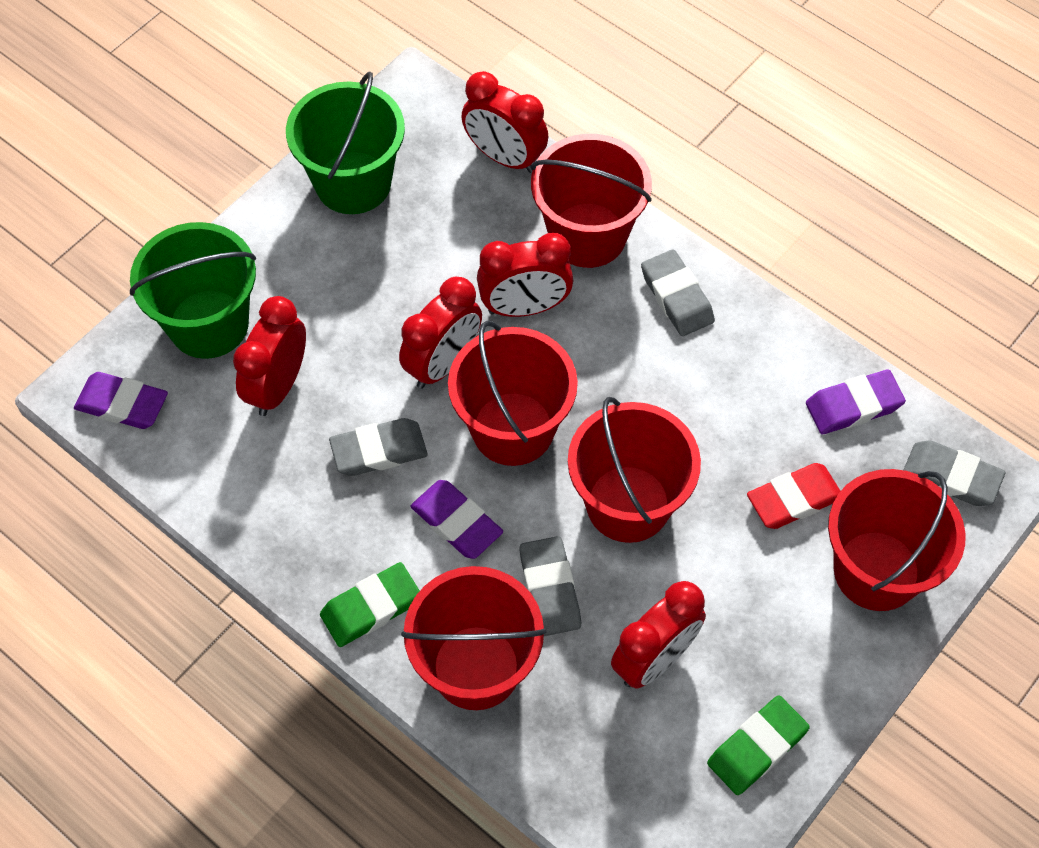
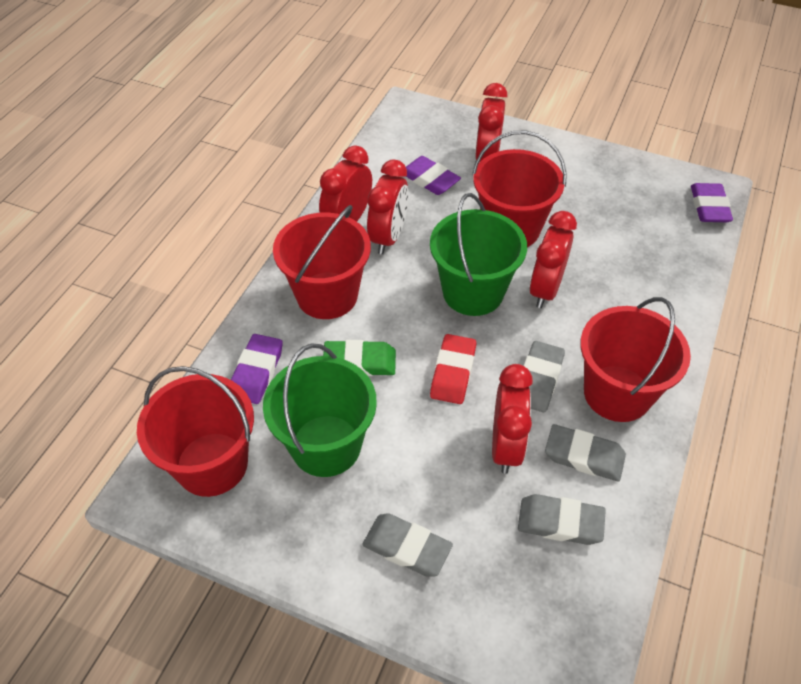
green eraser: [320,562,420,647] [707,696,810,795] = 2 -> [323,340,396,376] = 1
red bucket: [401,566,546,710] [448,321,578,466] [531,134,652,268] [568,397,701,543] [828,469,966,611] = 5 -> [137,366,254,497] [273,205,371,319] [472,130,567,247] [580,297,691,422] = 4

